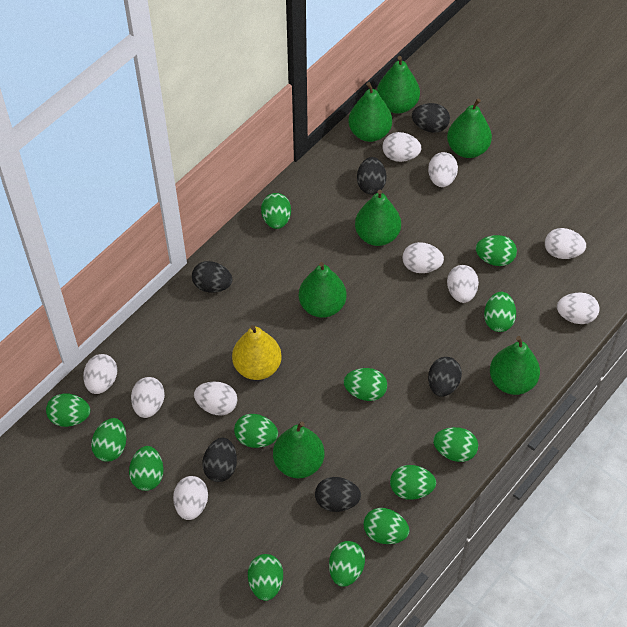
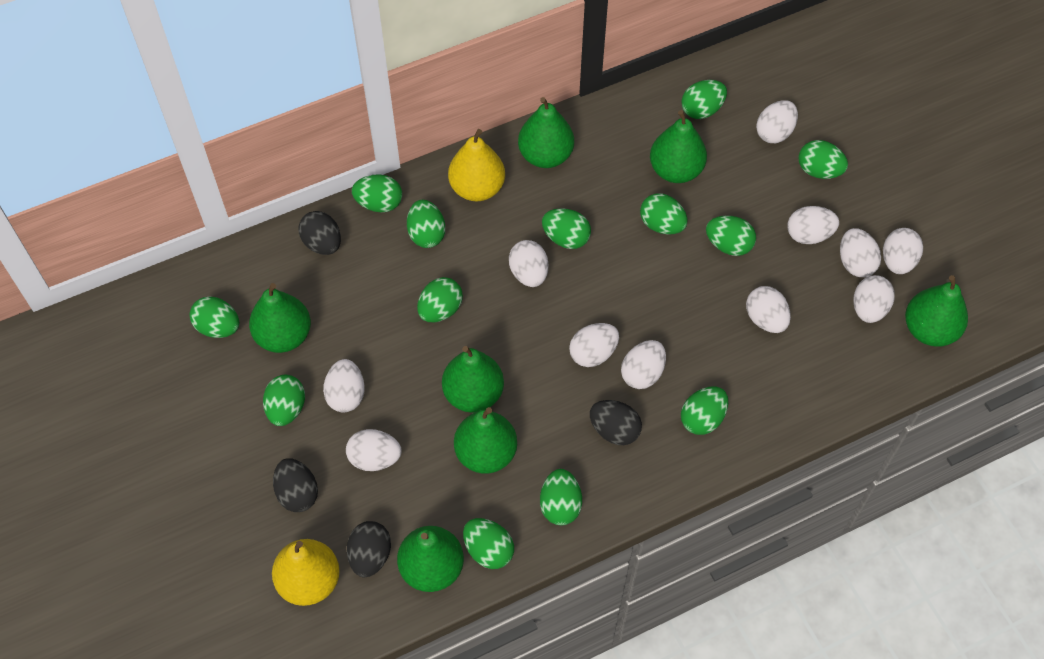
black egg: [192,261,233,293] [202,438,237,482] [315,477,361,512] [357,157,386,194] [412,103,450,133] [428,357,462,397] = 6 -> [273,458,318,512] [298,211,341,255] [347,521,391,577] [590,400,642,445] = 4
white egg: [83,354,117,394] [131,377,165,418] [173,476,208,520] [194,382,238,415] [383,132,421,162] [403,242,444,273] [428,152,458,187] [447,265,479,303] [545,228,586,259] [557,293,600,324] = 10 -> [323,359,365,413] [346,429,401,471] [509,240,548,287] [569,323,619,367] [621,340,666,389] [746,286,791,333] [756,100,798,143] [787,206,839,244] [840,228,881,277] [853,275,895,323] [883,228,923,274] = 11
yellow pear: [232,325,282,380] = 1 -> [272,539,340,606] [448,129,505,202] = 2

